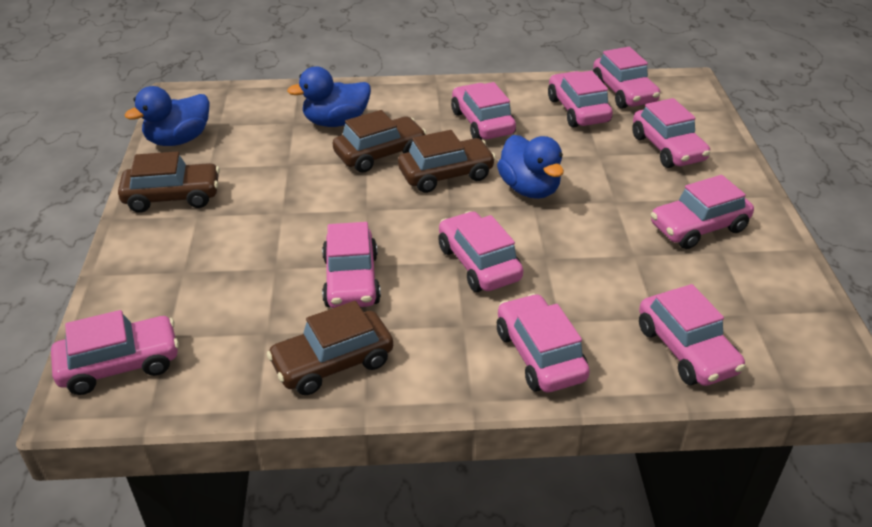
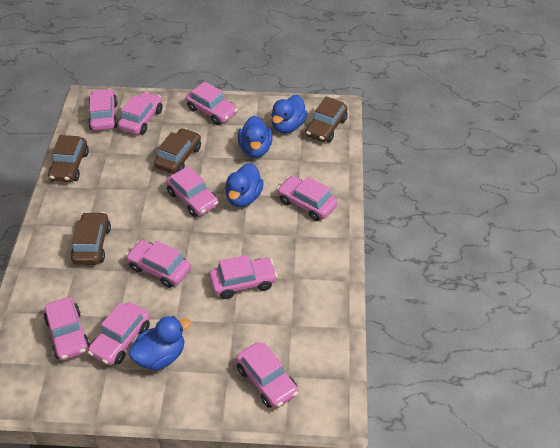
blue duck: [125,86,210,146] [287,67,371,127] [497,135,564,199] = 3 -> [128,316,191,371] [225,163,264,207] [238,116,272,158] [271,95,308,133] = 4

